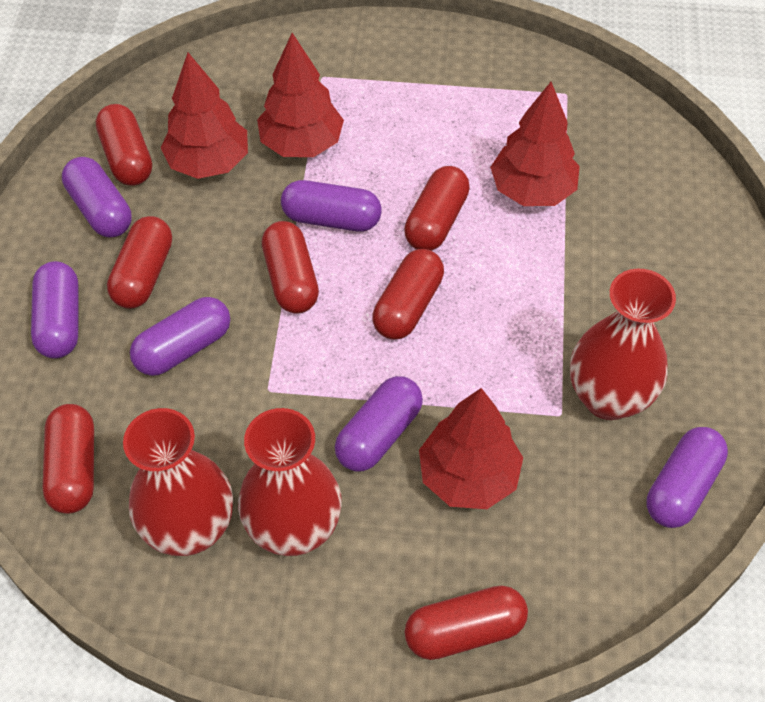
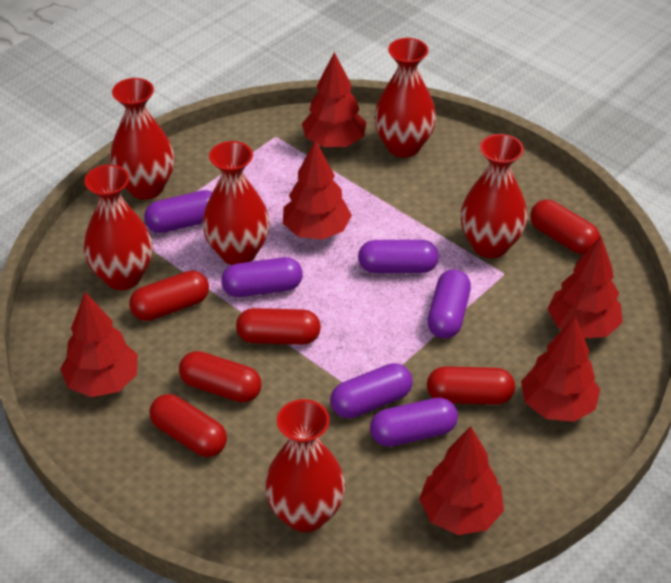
red capsule: [43,404,94,514] [96,104,152,185] [107,216,172,309] [262,221,319,314] [372,249,444,340] [404,166,470,251] [404,585,528,660] = 7 -> [129,271,209,321] [150,394,227,457] [179,351,262,403] [236,308,321,345] [427,366,515,405] [530,200,600,255] = 6
red tree: [160,53,248,179] [257,33,344,157] [419,388,523,509] [490,82,580,206] = 4 -> [60,292,138,397] [283,140,352,240] [302,52,367,147] [419,426,504,535] [521,316,600,422] [548,236,623,338] = 6
red vase: [123,408,233,556] [238,408,342,556] [570,269,676,420] = 3 -> [83,165,153,290] [110,78,174,200] [202,141,270,265] [265,399,345,532] [374,38,436,157] [460,134,528,258] = 6

